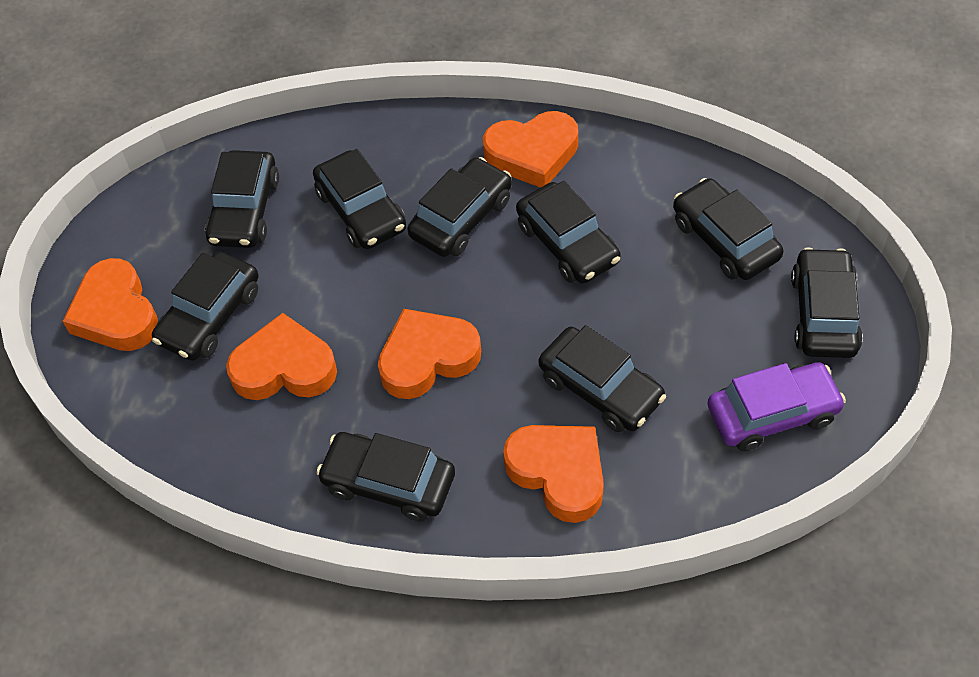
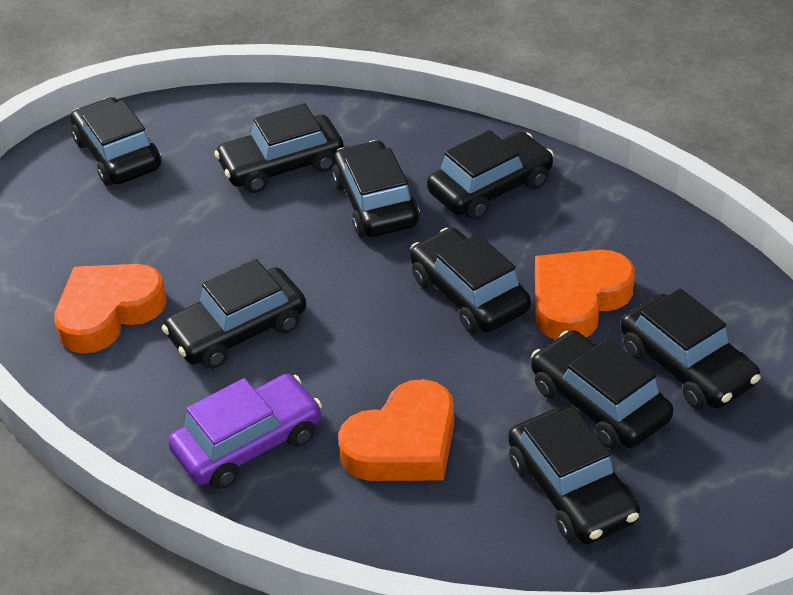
orange heart: [63,258,158,351] [226,313,337,400] [378,309,481,399] [483,111,578,188] [503,425,604,523] = 5 -> [54,264,167,354] [338,379,454,481] [535,249,635,340] = 3

